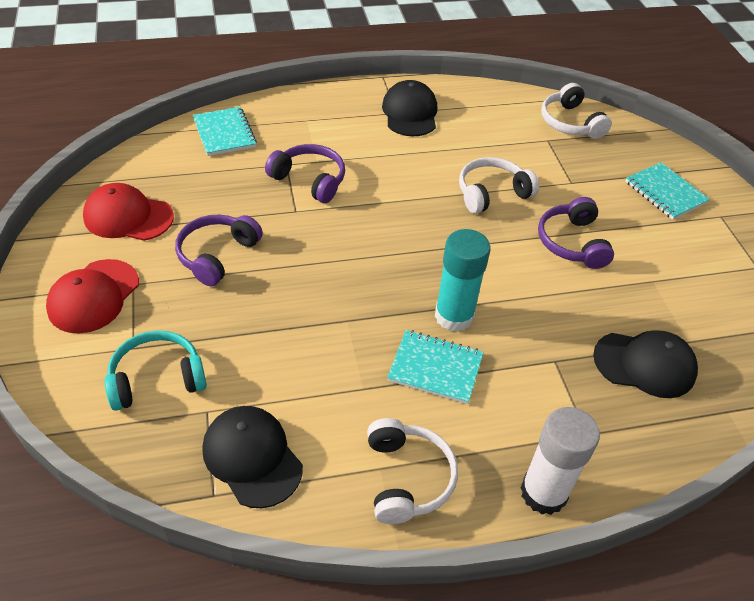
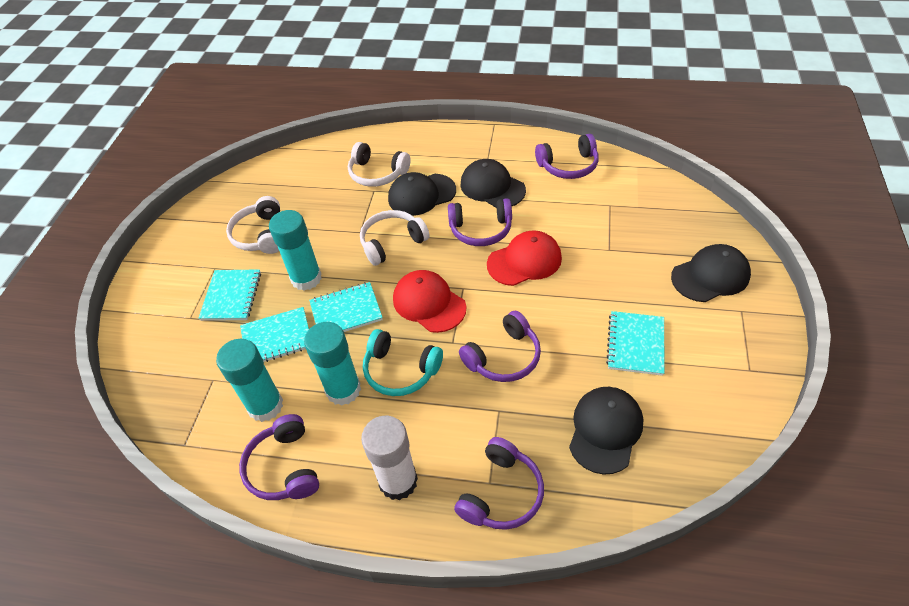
black cap: [202,406,303,508] [382,80,437,137] [593,330,698,398] = 3 -> [388,172,456,216] [460,159,526,208] [569,387,643,475] [671,244,751,302] = 4
purple headphones: [175,214,263,286] [265,144,345,203] [538,197,614,269] = 3 -> [239,414,319,500] [448,198,512,246] [454,437,544,530] [459,311,541,382] [535,134,599,179] = 5
turquoise glue stick: [435,229,490,332] = 1 -> [216,339,283,422] [269,210,322,291] [304,322,361,406] = 3
turquoise notebook: [193,107,257,156] [387,330,484,404] [625,162,710,220] = 3 -> [199,269,261,321] [240,307,309,362] [309,282,383,332] [606,311,664,376] = 4

